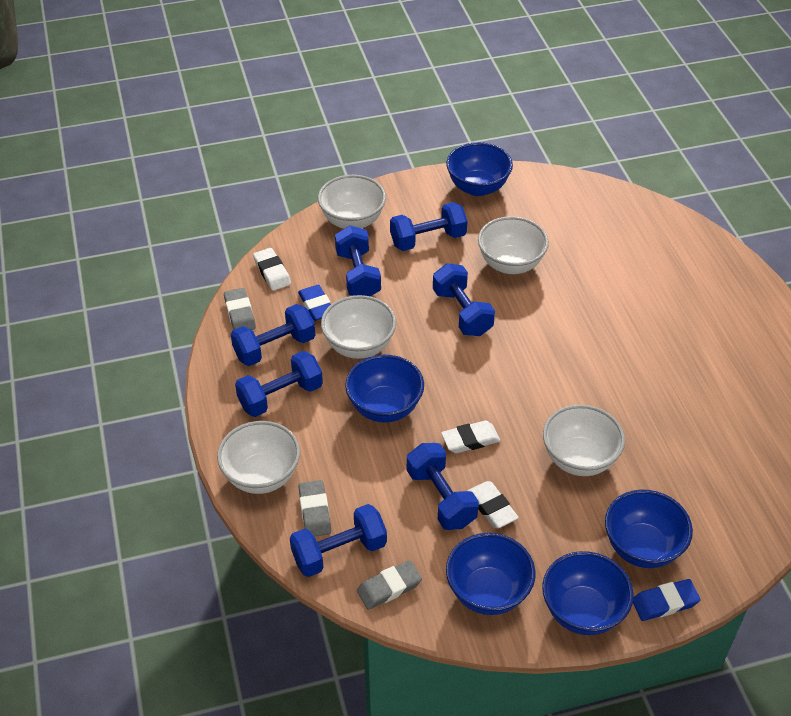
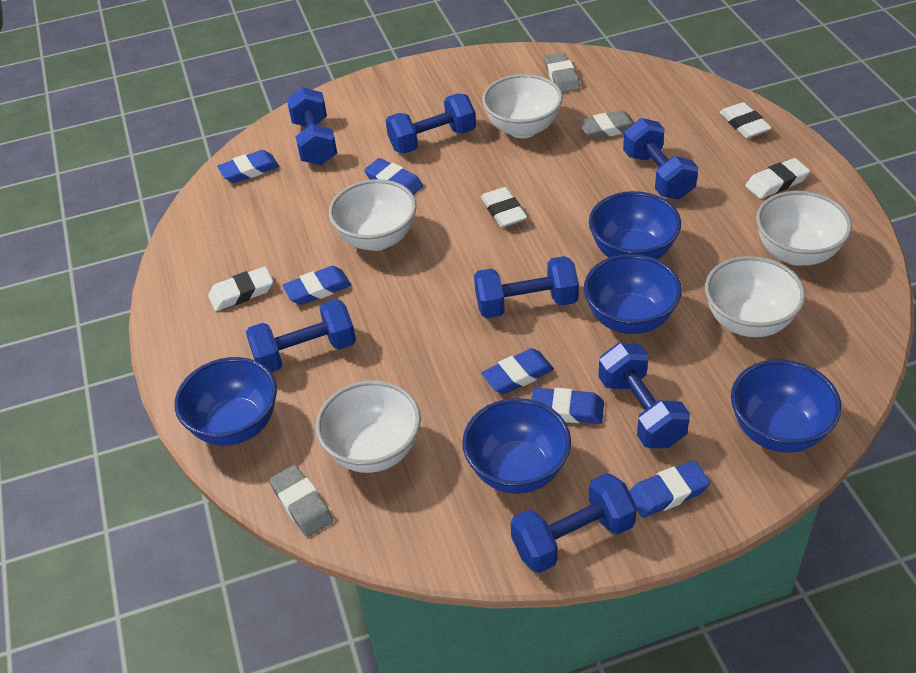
blue eraser: [298,285,331,321] [633,579,701,621] = 2 -> [217,150,279,183] [282,266,351,305] [364,158,423,195] [481,348,554,394] [531,388,604,424] [629,461,710,518] = 6
white eraser: [253,248,291,291] [441,421,500,453] [467,481,519,528] = 3 -> [208,266,273,311] [481,187,527,228] [719,102,772,138] [745,158,810,199] = 4

